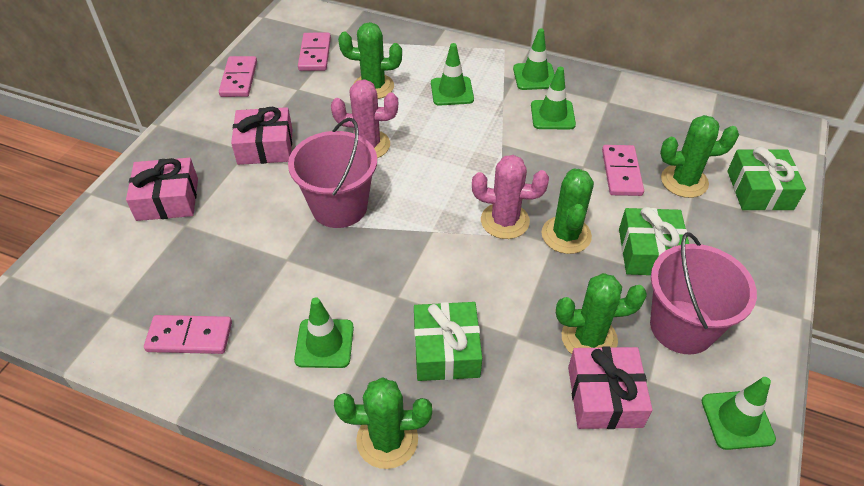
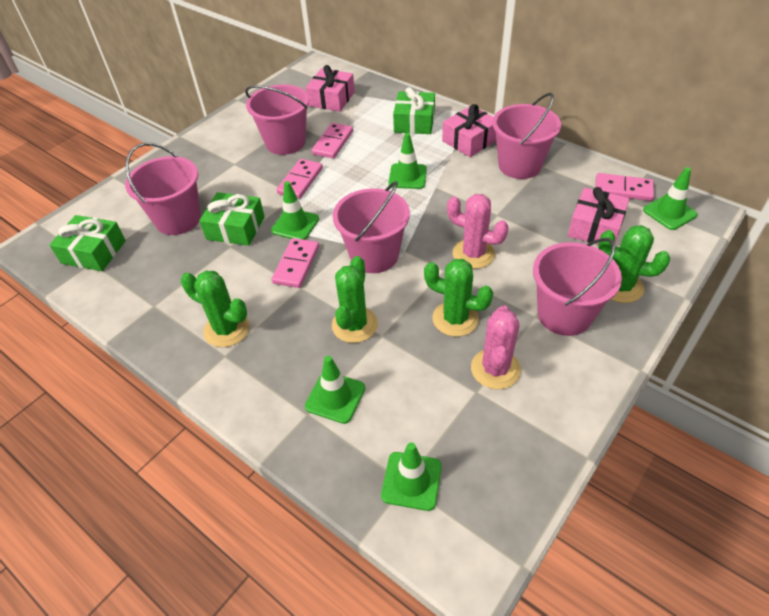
green cactus: [334,377,432,469] [338,22,402,99] [542,169,594,254] [556,273,647,354] [660,115,739,198] = 5 -> [181,271,250,347] [332,256,378,343] [424,259,493,337] [598,225,670,303] = 4
pink bucket: [288,117,377,228] [650,232,757,354] = 2 -> [125,143,201,235] [245,84,309,155] [333,181,410,273] [492,93,561,179] [533,238,622,336] = 5

